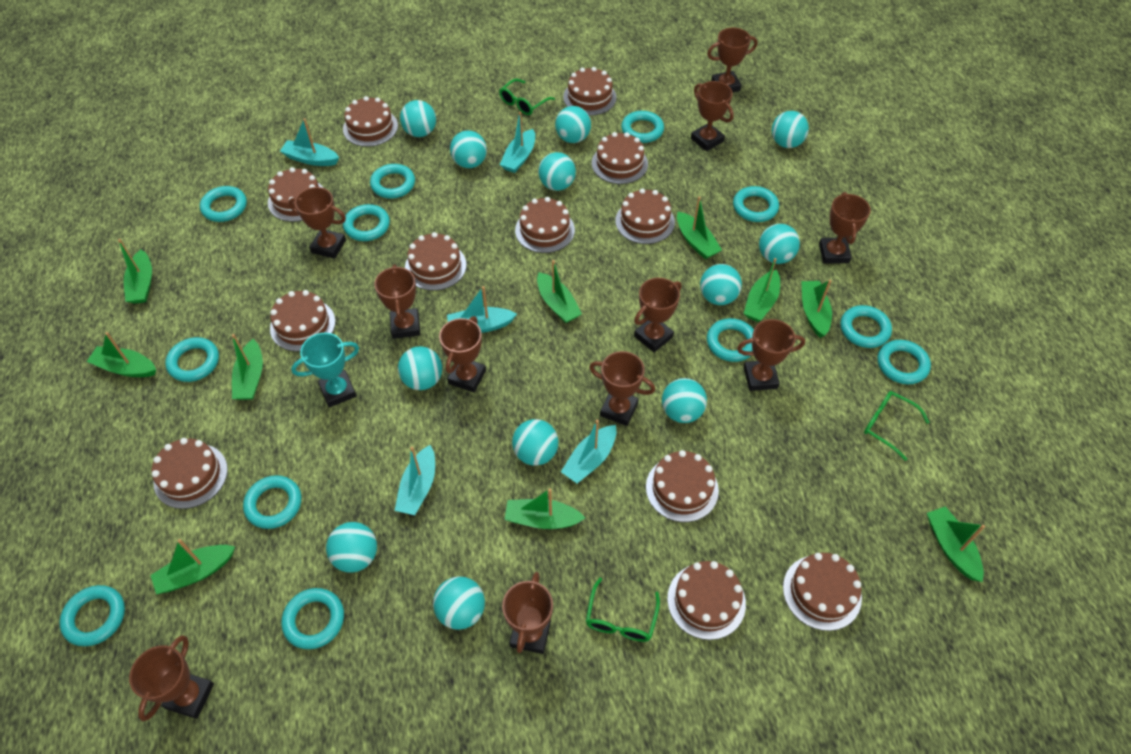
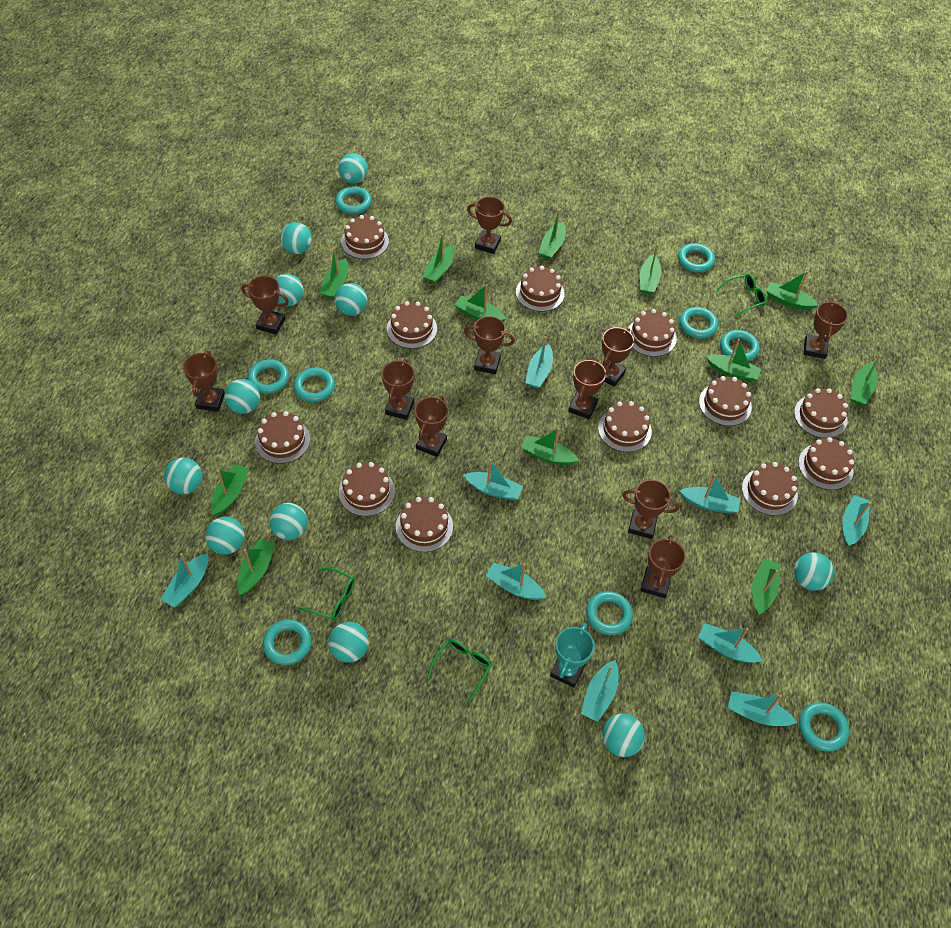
green boat: [86,332,156,377] [118,239,152,304] [150,539,235,594] [232,334,263,400] [504,488,585,529] [537,260,582,323] [677,197,722,259] [743,258,780,322] [801,280,832,338] [927,506,985,582] = 10 -> [211,464,249,516] [237,539,275,595] [320,247,348,299] [423,233,454,284] [455,284,506,321] [521,428,579,465] [539,209,566,260] [640,243,661,295] [706,339,761,382] [752,558,780,615] [766,271,818,310] [851,354,881,405] = 12
turquoise ball: [326,522,377,573] [398,346,442,390] [400,100,436,137] [433,577,485,630] [450,130,487,168] [512,419,558,466] [538,152,576,191] [555,106,591,143] [662,378,707,423] [700,264,742,305] [759,224,800,264] [772,111,809,148] = 12 -> [164,458,202,494] [205,517,245,555] [224,379,260,414] [269,503,308,540] [275,274,304,307] [280,222,312,254] [328,622,369,663] [335,283,367,316] [338,153,368,184] [602,714,645,757] [794,552,834,591] = 11
turquoise boat: [280,118,339,166] [394,445,435,515] [447,286,517,333] [500,111,535,173] [561,419,616,483] = 5 -> [160,553,209,608] [464,459,523,501] [485,562,546,600] [525,336,553,388] [581,660,619,722] [680,474,740,514] [698,623,763,663] [728,691,797,726] [843,495,871,546] = 9
turquoise ring: [59,585,125,646] [165,337,219,382] [200,186,247,222] [243,475,301,529] [281,588,344,649] [343,204,390,241] [370,164,415,198] [621,111,664,143] [707,318,754,362] [733,186,779,222] [840,305,892,348] [878,340,931,384] = 12 -> [248,359,289,394] [263,619,312,665] [293,368,335,402] [335,186,371,214] [586,591,633,635] [678,243,715,272] [679,307,718,338] [720,330,760,361] [799,702,849,751] = 9

